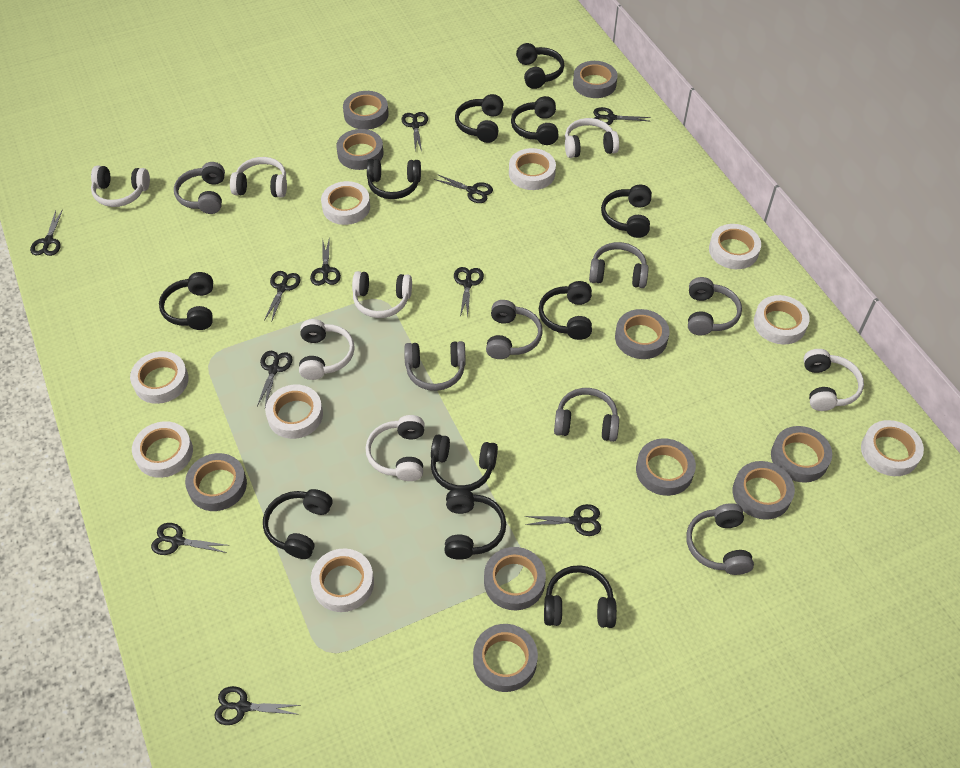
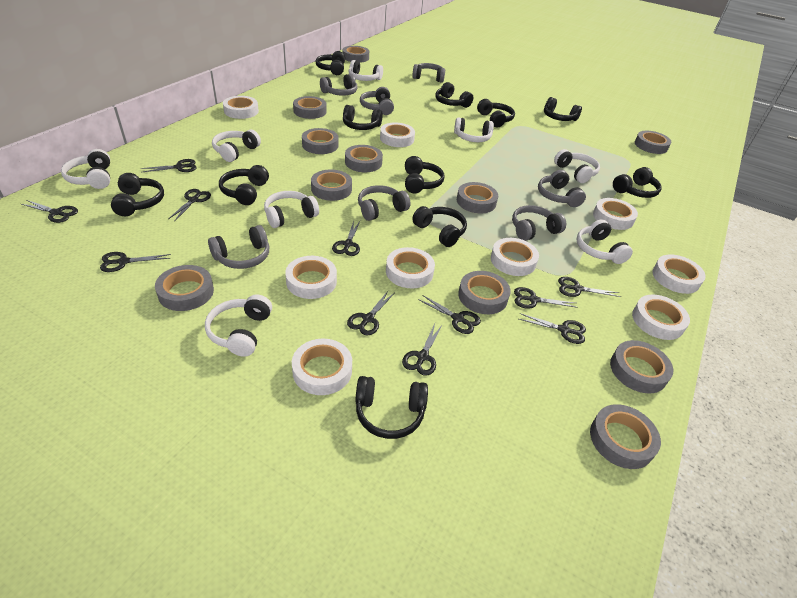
grey tape: [185,453,247,511] [336,129,384,170] [343,91,389,130] [473,624,538,692] [484,547,546,610] [573,61,618,98] [615,309,670,359] [636,438,696,496] [733,461,795,520] [771,426,832,483] = 10 -> [155,265,214,311] [293,96,327,119] [302,128,339,154] [311,170,352,201] [343,46,369,63] [345,145,383,172] [457,182,498,213] [458,271,511,314] [590,404,661,469] [610,340,673,394] [635,131,671,154] = 11
white headphones: [91,165,150,207] [230,157,287,198] [299,319,355,380] [352,271,412,318] [366,415,425,481] [565,118,619,158] [803,349,864,411] = 7 -> [61,149,110,189] [205,295,272,357] [212,130,261,162] [264,191,319,228] [349,60,383,81] [454,117,494,142] [554,149,600,183] [576,219,633,264] = 8

